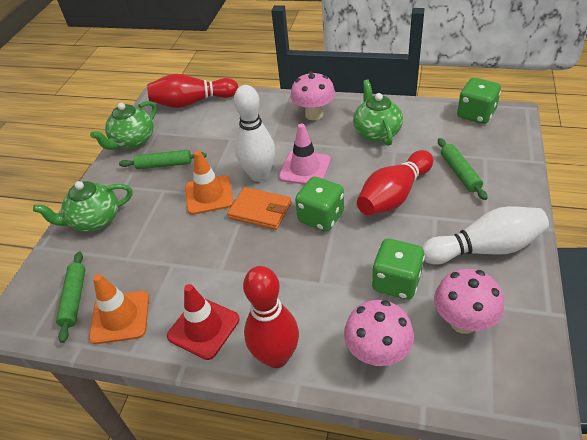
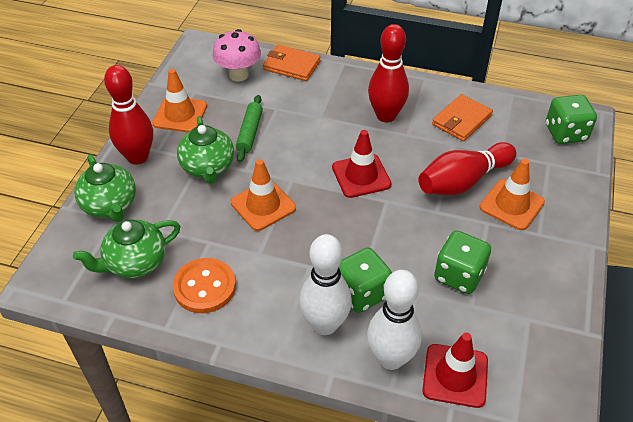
green rolling pin: [56,251,85,343] [119,150,207,169] [438,138,488,200] = 3 -> [236,95,263,162] = 1
orange button: none = 0 -> [173,258,236,313] = 1
orange traffic cone: [89,274,149,344] [185,151,234,215] = 2 -> [152,69,207,132] [231,159,296,231] [480,159,545,230] = 3
orange wallet: [227,187,292,230] = 1 -> [263,45,321,81] [432,94,493,141] = 2
pink mushroom: [291,72,335,120] [344,300,414,366] [434,269,504,334] = 3 -> [213,29,261,81] = 1
pink traffic cone: [279,123,331,185] = 1 -> none = 0
red traffic cone: [167,284,240,360] = 1 -> [332,130,391,198] [422,333,488,408] = 2

